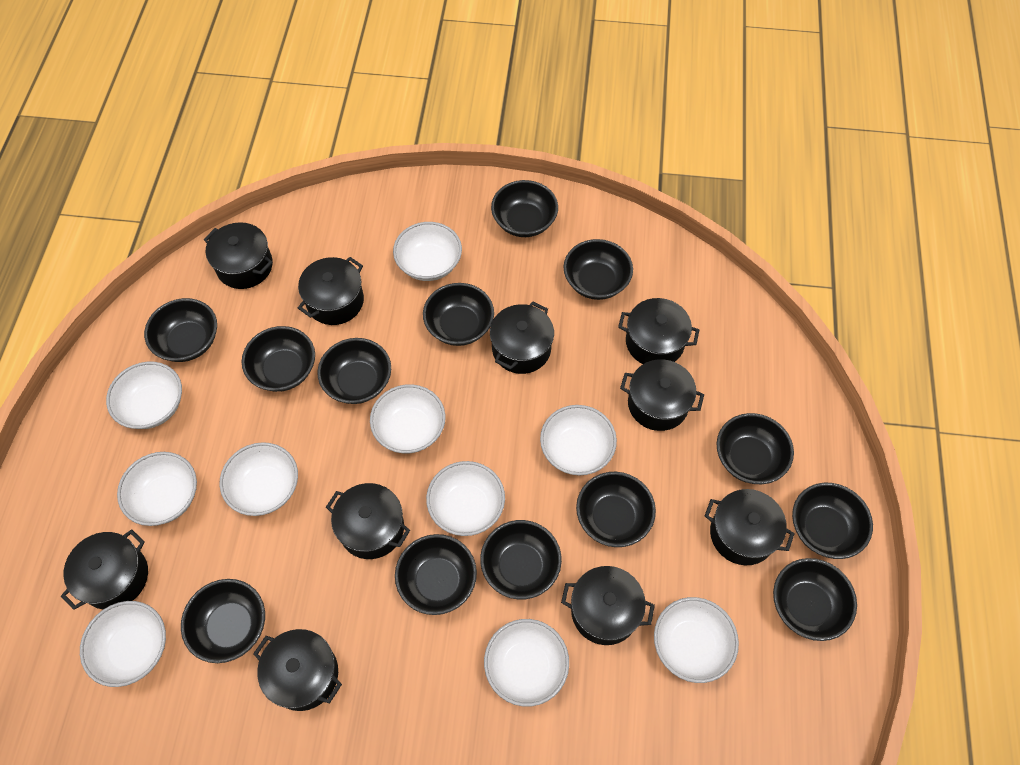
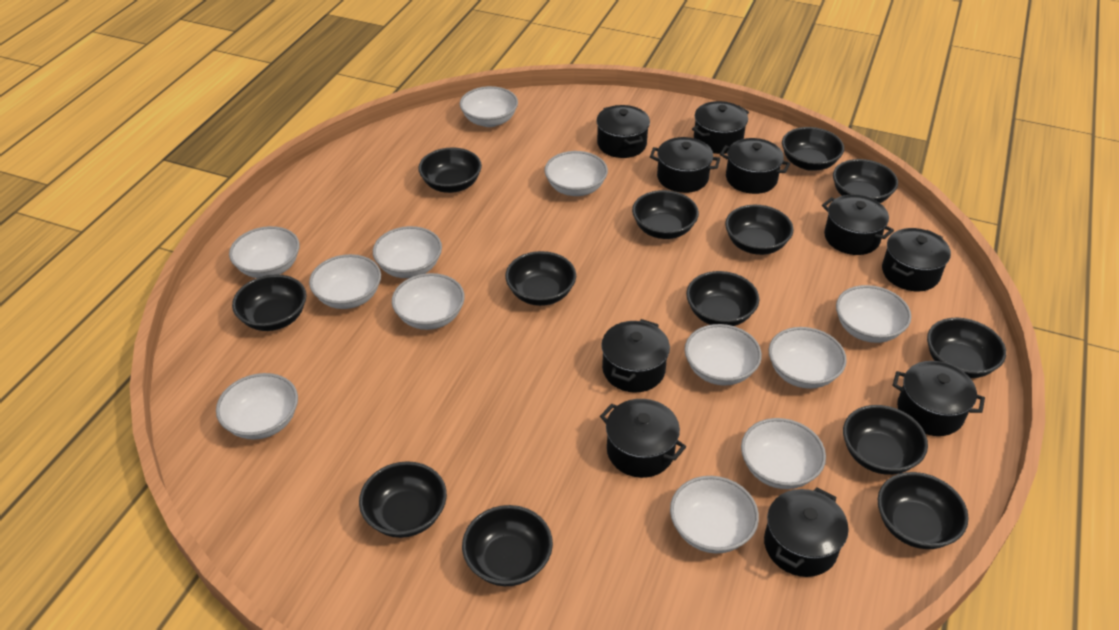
white bowl: [80,601,166,687] [106,362,182,429] [117,452,197,526] [220,442,298,516] [370,384,446,453] [393,222,462,281] [426,461,505,536] [484,619,569,707] [540,405,617,475] [654,597,739,683] = 10 -> [216,373,298,440] [229,226,300,278] [309,254,381,309] [373,226,442,278] [392,273,465,330] [460,86,518,127] [544,151,608,196] [670,476,759,554] [685,324,762,386] [741,418,826,489] [769,327,847,389] [836,285,911,343] = 12

